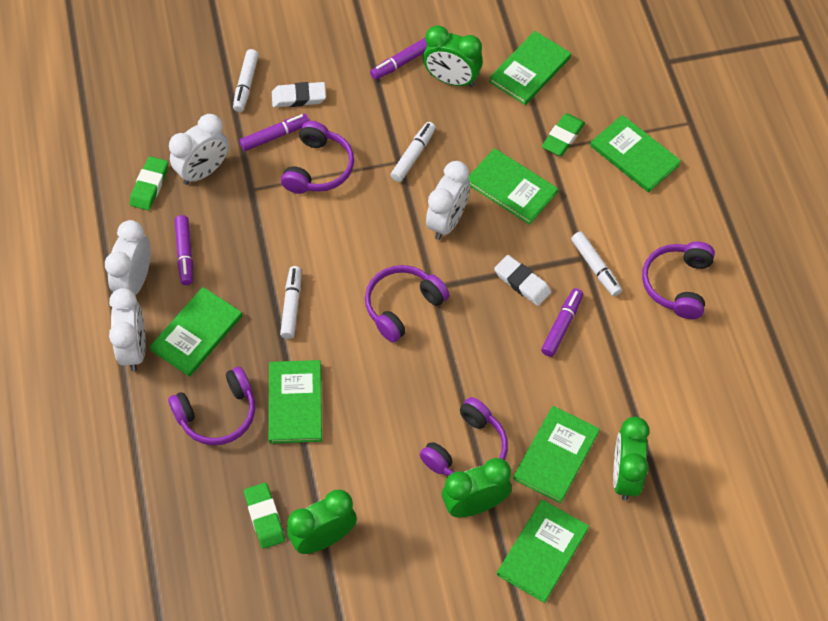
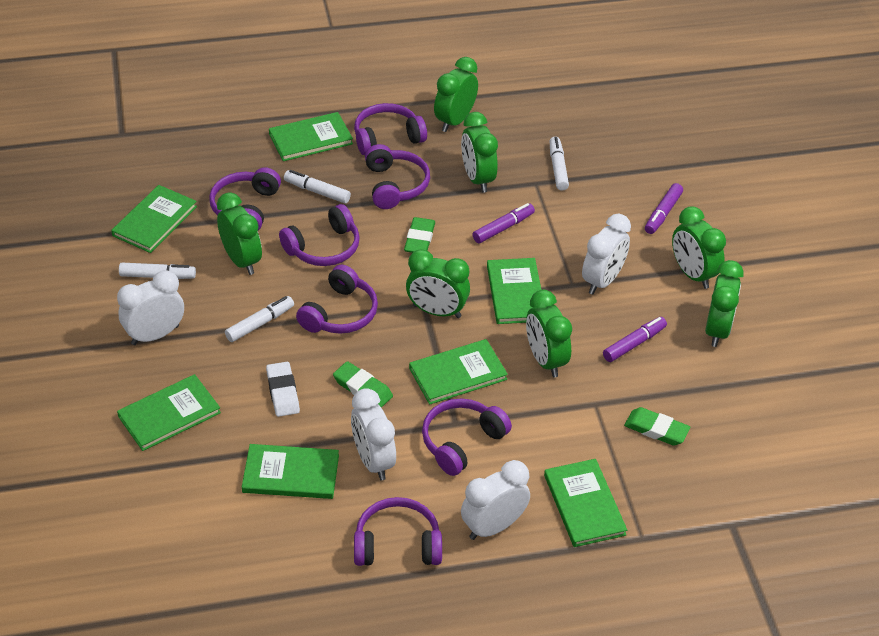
green clock: [287,490,357,554] [423,25,483,87] [442,458,512,517] [613,417,650,501] = 4 -> [217,192,262,275] [406,249,470,318] [434,57,478,132] [461,112,498,193] [526,290,572,377] [672,206,726,289] [705,260,744,347] = 7
purple headphones: [168,367,255,445] [281,121,354,194] [365,265,449,342] [420,397,508,476] [642,241,715,319] = 5 -> [209,167,281,230] [279,204,360,266] [296,265,378,334] [354,103,427,155] [354,497,442,566] [365,144,430,209] [422,399,512,476] = 7
purple marker: [175,215,193,285] [240,114,309,151] [370,38,427,80] [541,288,583,357] = 4 -> [472,203,535,243] [603,317,667,362] [645,183,683,234] = 3
white eraser: [272,82,326,107] [494,255,551,306] = 2 -> [266,362,300,417] = 1

